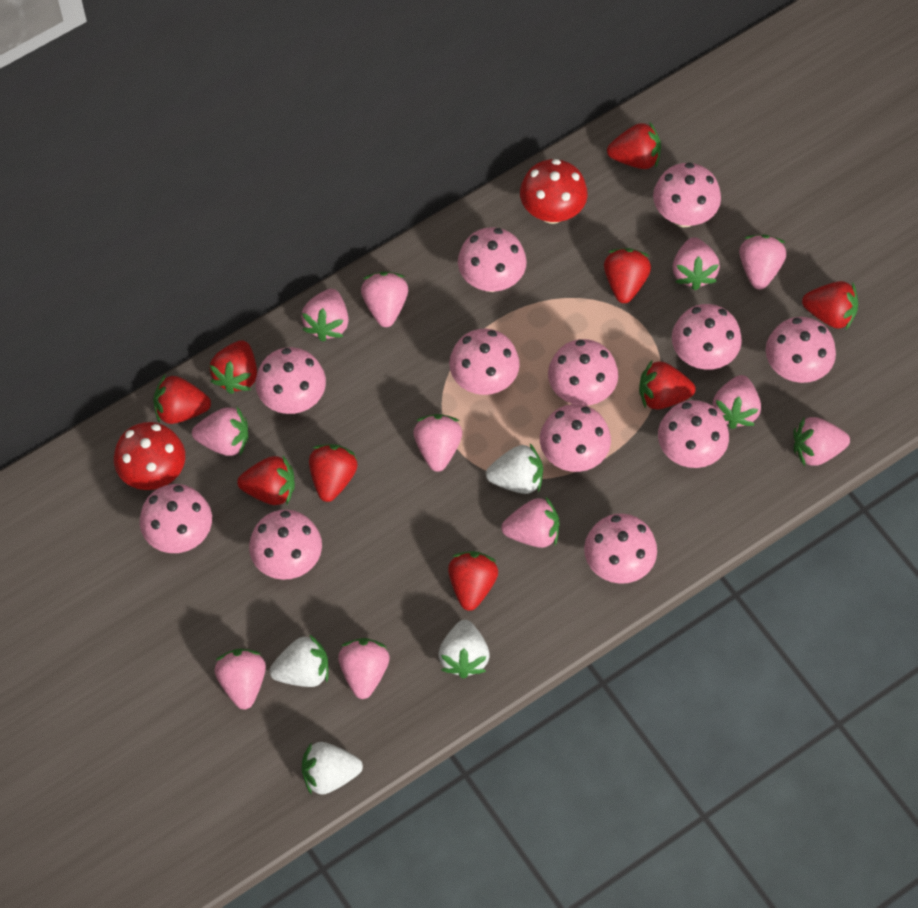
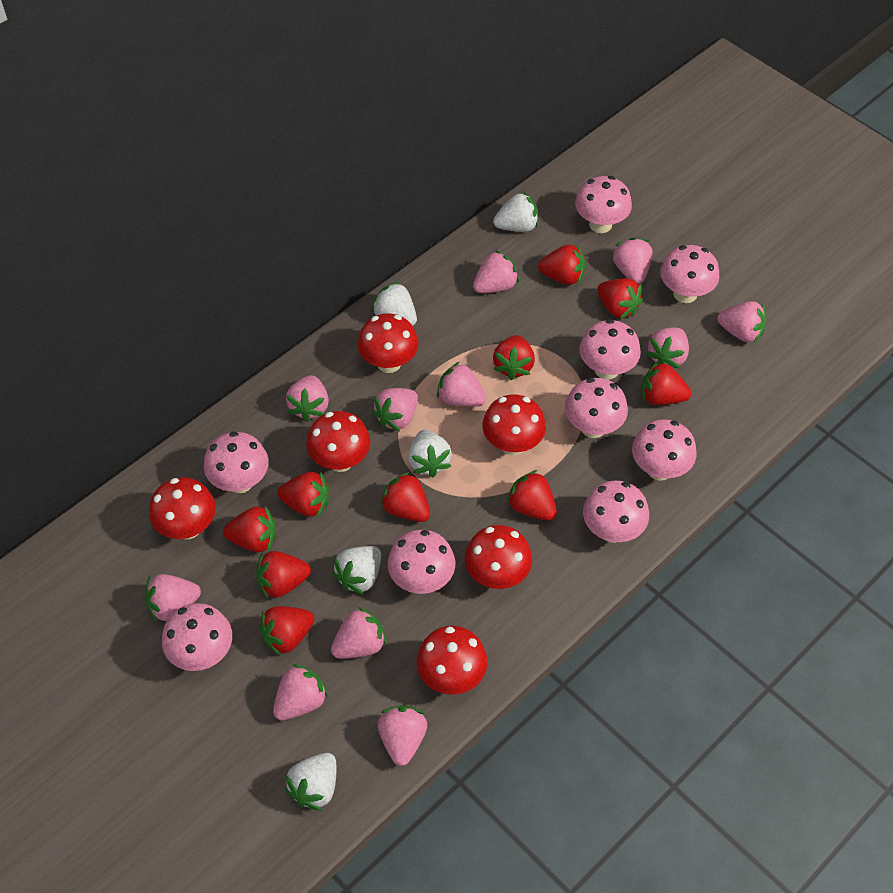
pink mushroom: [140,484,212,553] [249,510,322,580] [256,347,326,414] [449,329,520,395] [458,227,527,292] [540,404,611,472] [548,339,618,405] [584,514,657,584] [653,162,721,227] [658,400,729,468] [672,304,742,370] [766,317,836,383] = 12 -> [162,603,232,671] [204,431,269,493] [388,530,455,594] [565,378,628,438] [575,176,632,233] [579,319,641,380] [583,480,649,543] [632,419,697,481] [660,245,719,303] = 9
red mushroom: [114,422,185,490] [520,159,588,224] = 2 -> [149,477,216,540] [306,411,371,472] [358,314,418,373] [417,626,487,694] [465,525,532,589] [483,395,546,455] = 6
red strawberry: [153,375,211,424] [210,340,257,394] [237,456,295,505] [309,444,358,502] [448,551,498,611] [604,248,651,303] [607,121,661,169] [639,361,696,409] [802,281,858,329] = 9 -> [223,506,276,552] [256,551,311,599] [259,606,314,656] [277,472,329,517] [380,472,430,522] [493,335,535,380] [506,470,557,521] [538,244,585,285] [597,278,643,319] [642,361,691,405] = 10
white strawberry: [269,634,328,687] [302,742,363,795] [438,620,490,679] [486,444,543,494] = 4 -> [285,753,337,811] [332,546,381,595] [371,281,417,326] [408,430,452,478] [493,192,538,232] = 5

